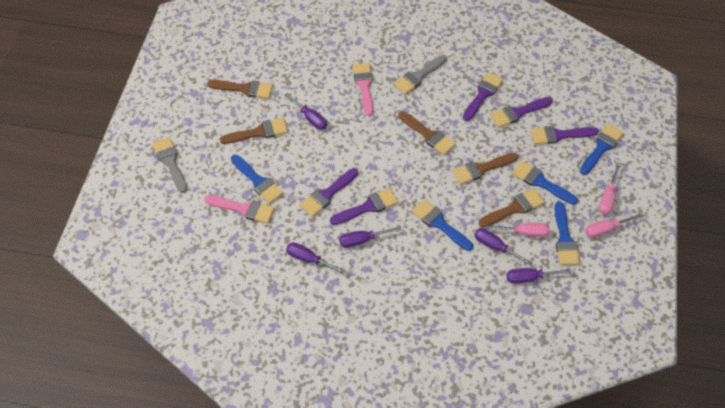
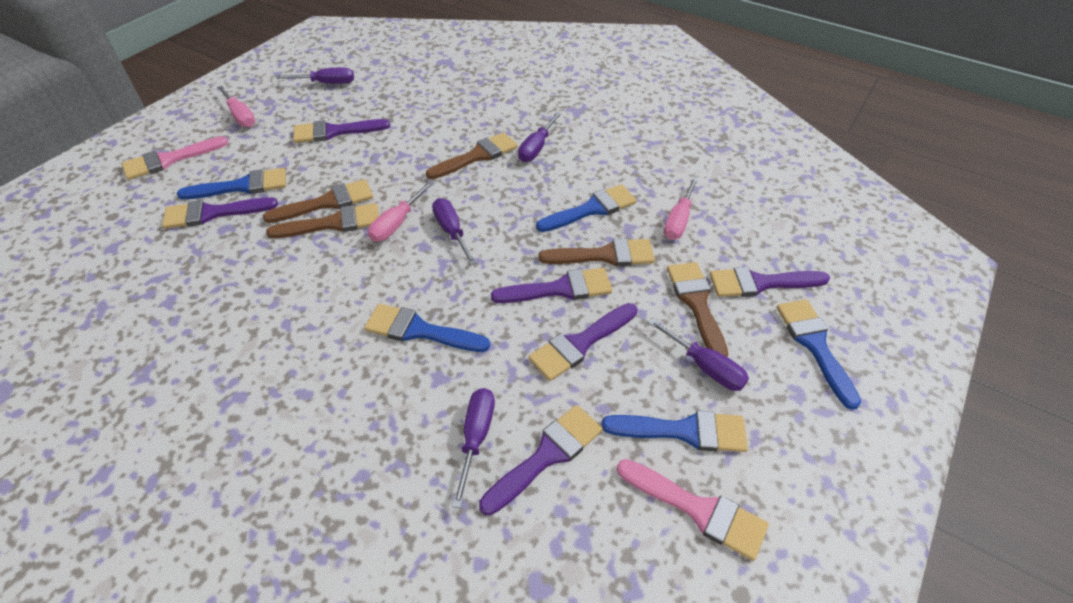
grey brush: [152,137,187,193] [393,55,447,94] = 2 -> none = 0
purple brush: [300,168,358,217] [330,188,398,225] [463,72,503,121] [490,97,553,127] [530,126,599,144] = 5 -> [162,197,278,229] [293,119,391,143] [479,405,603,516] [491,268,612,303] [528,303,637,381] [710,267,830,297] = 6

